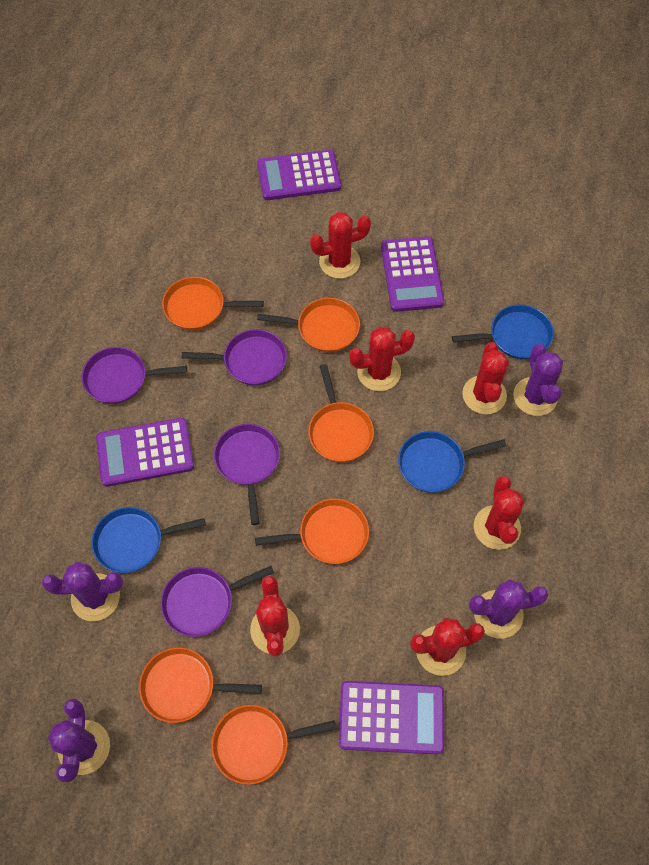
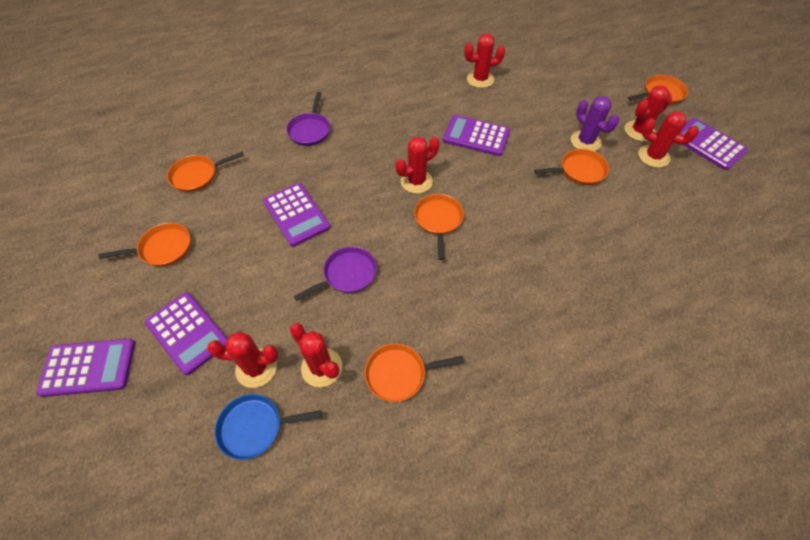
blue pan: [92,507,206,573] [398,431,507,493] [452,305,554,359] = 3 -> [215,394,322,460] = 1
purple cactus: [42,562,123,621] [48,699,110,782] [469,579,548,639] [513,344,563,416] = 4 -> [571,96,619,151] = 1
purple calculator: [96,418,194,487] [257,150,341,200] [339,681,444,754] [381,236,444,312] = 4 -> [36,338,135,397] [145,292,228,375] [263,183,330,247] [443,115,510,156] [680,118,748,170] = 5
purple pan: [82,347,187,404] [160,566,274,637] [182,329,287,385] [214,424,280,525] = 4 -> [286,92,330,146] [294,246,377,301] = 2

